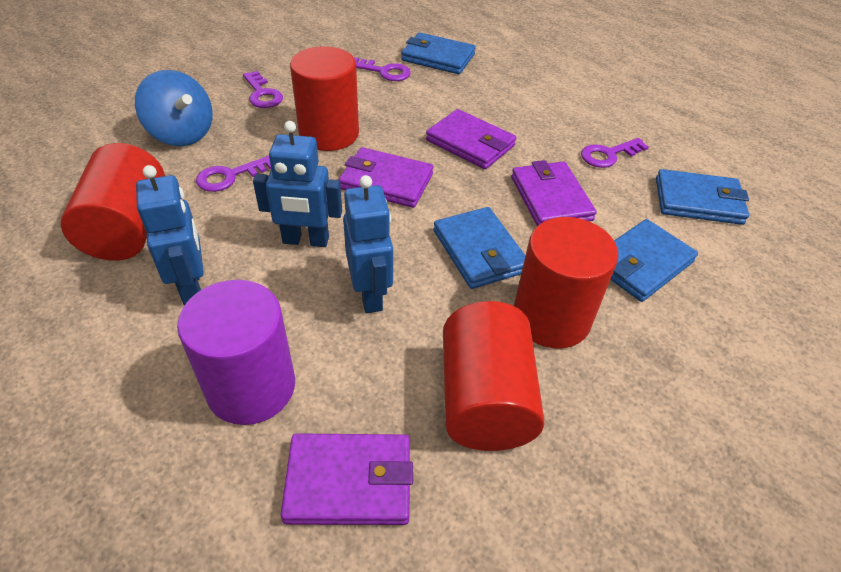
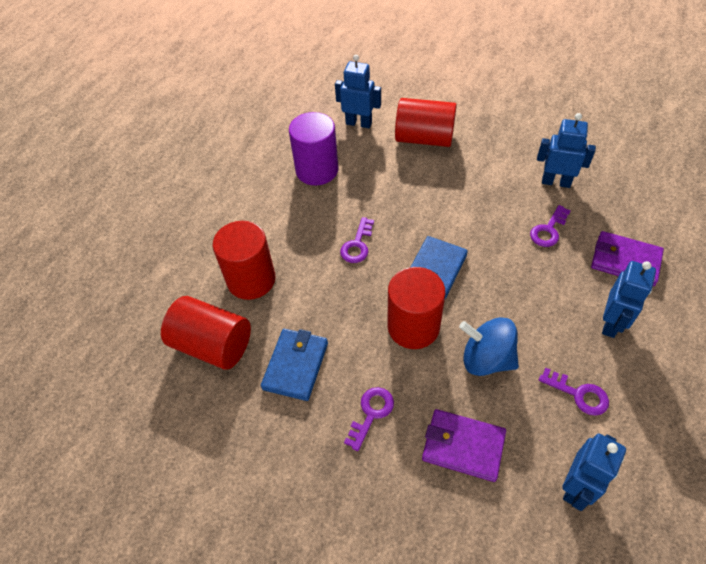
blue robot: [136,165,204,305] [253,121,342,247] [343,175,393,313] = 3 -> [335,55,381,128] [537,113,596,188] [562,434,626,511] [602,261,656,338] = 4
blue wallet: [401,32,476,74] [433,207,526,289] [611,219,698,302] [656,169,749,225] = 4 -> [261,329,328,401] [411,236,468,299] = 2
purple wallet: [281,433,413,525] [339,147,433,208] [426,109,516,169] [511,160,597,226] = 4 -> [422,409,506,482] [591,231,664,286] = 2

